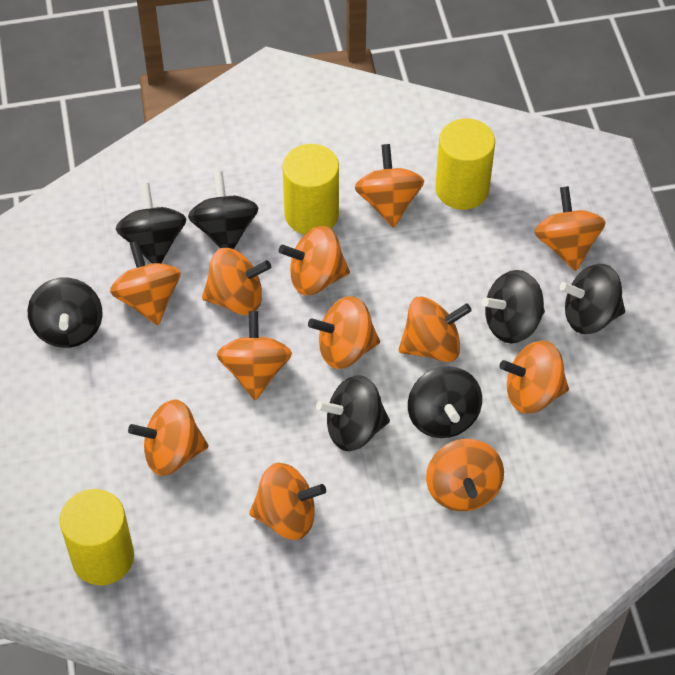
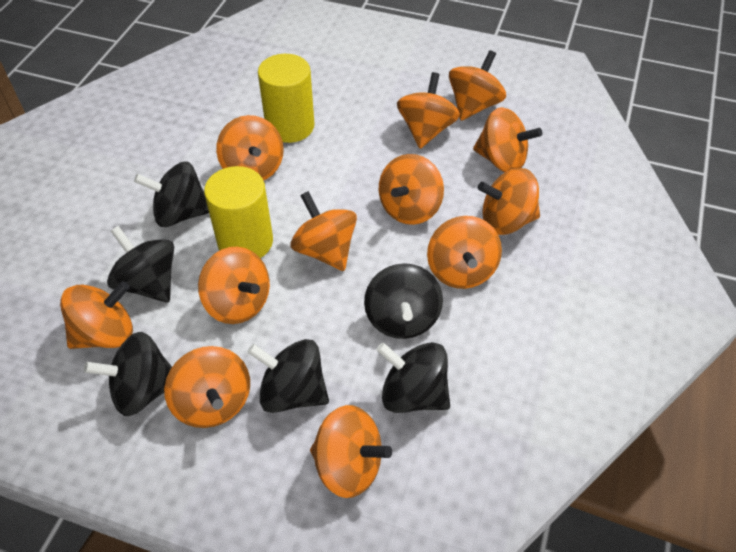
black spinning top: [28,277,102,348] [116,183,186,264] [188,171,259,249] [316,375,390,451] [408,366,482,438] [482,270,545,343] [559,264,625,334] = 7 -> [84,332,172,416] [107,226,174,302] [134,162,209,227] [248,339,329,413] [364,263,443,339] [376,342,450,413] = 6
yellow cylinder: [60,489,134,585] [283,144,339,235] [435,118,495,210] = 3 -> [204,166,273,258] [258,54,315,143] = 2

